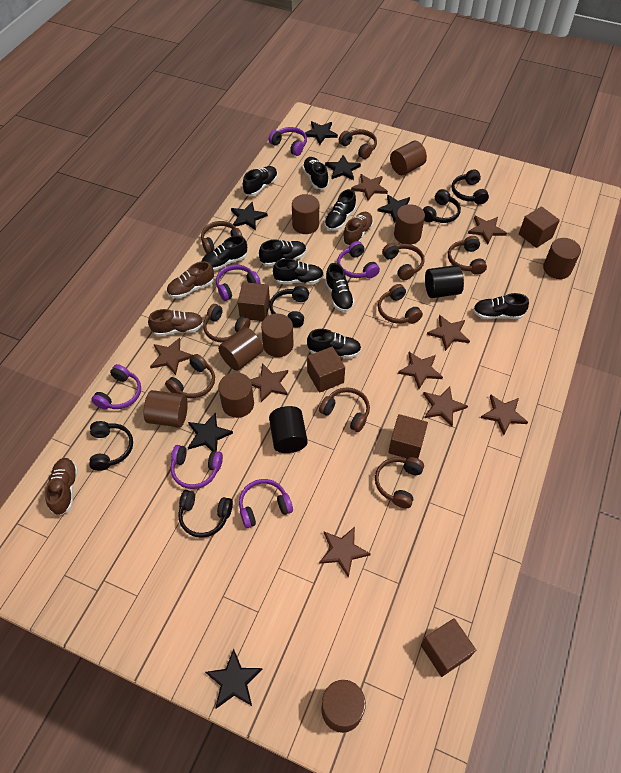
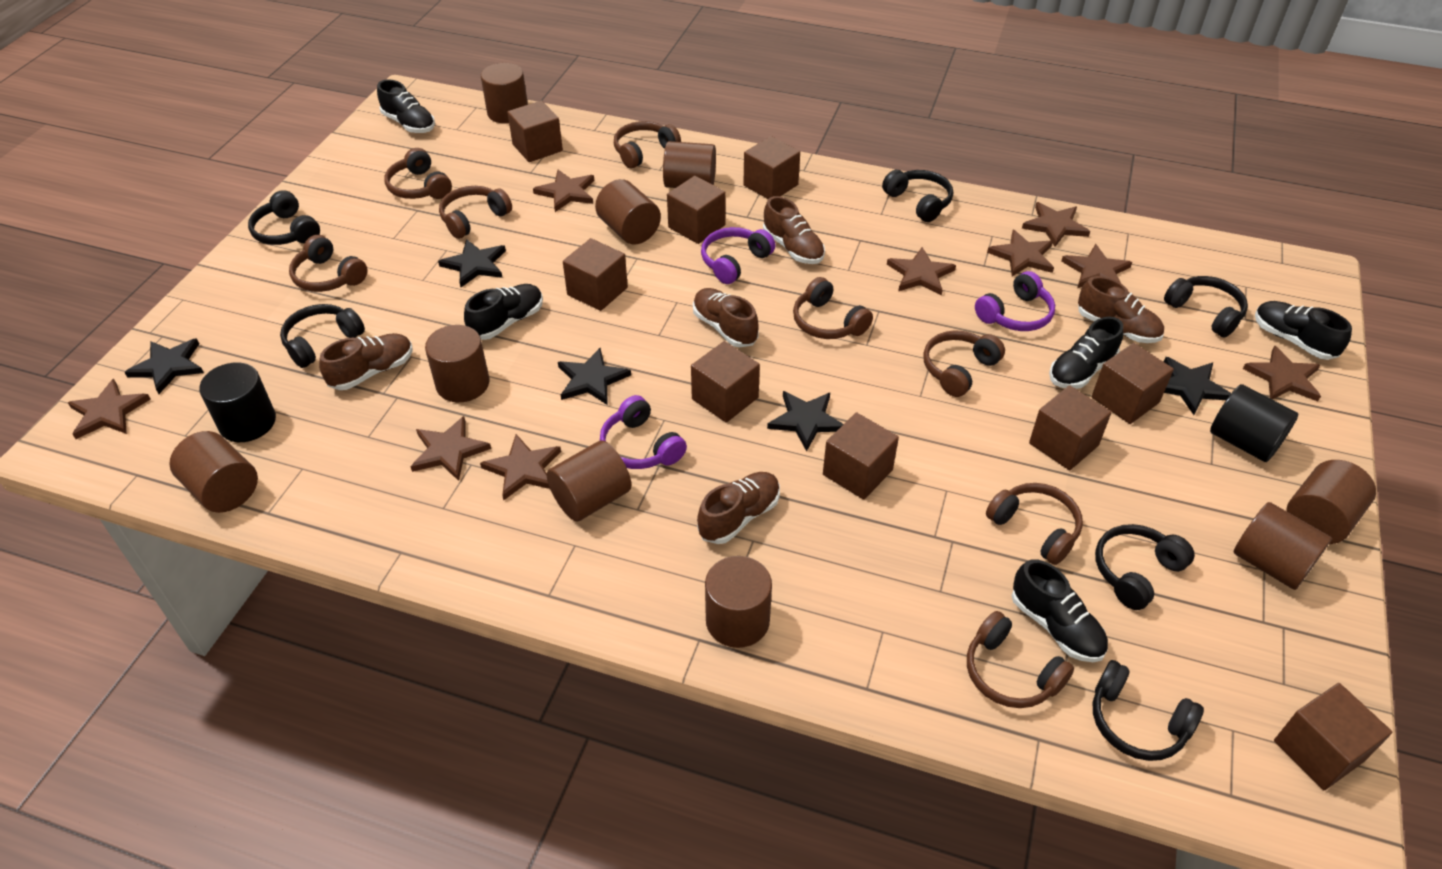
black headphones: [89,421,133,471] [178,490,233,538] [269,286,309,328] [423,189,461,223] [452,169,489,205] = 5 -> [248,190,320,245] [280,304,365,368] [882,170,953,222] [1093,660,1204,761] [1095,524,1195,610] [1164,276,1248,338] = 6
black shoe: [202,236,247,271] [243,166,278,196] [259,239,306,266] [273,258,324,284] [302,157,329,189] [307,329,361,358] [324,189,356,231] [325,263,355,312] [473,293,529,319] = 9 -> [377,79,435,133] [464,284,543,340] [1012,559,1108,662] [1049,317,1123,389] [1255,301,1352,360] = 5
black star: [188,413,233,452] [205,649,262,709] [231,202,268,230] [305,121,338,144] [325,155,361,180] [378,195,410,223] = 6 -> [124,338,204,394] [438,239,506,287] [558,348,631,405] [767,391,843,451] [1164,357,1231,415] = 5
brown cube: [238,282,270,321] [307,346,345,393] [388,414,428,459] [421,618,476,677] [519,206,560,248] = 5 -> [507,100,563,162] [563,238,628,311] [667,176,726,244] [691,341,760,423] [743,136,800,199] [823,412,899,500] [1029,385,1112,470] [1092,343,1174,424] [1274,683,1392,790] = 9
brown headphones: [165,354,215,398] [201,221,243,253] [203,304,250,343] [319,387,370,432] [339,129,377,159] [375,457,424,508] [378,284,423,324] [382,243,425,281] [448,236,487,275] = 9 -> [289,235,368,292] [384,148,452,199] [439,186,512,239] [614,121,681,168] [793,277,873,339] [923,330,1005,397] [967,611,1074,708] [986,483,1083,565] = 8
brown shoe: [45,458,78,515] [148,309,204,336] [167,261,214,298] [343,212,373,246] = 4 -> [319,333,413,390] [693,288,759,347] [697,472,780,544] [763,196,825,264] [1078,276,1164,343] = 5
purple headphones: [91,364,141,409] [171,445,223,489] [216,264,261,301] [239,479,293,528] [269,127,307,156] [337,241,380,278] = 6 -> [600,395,687,469] [701,227,775,284] [975,271,1055,331] = 3

